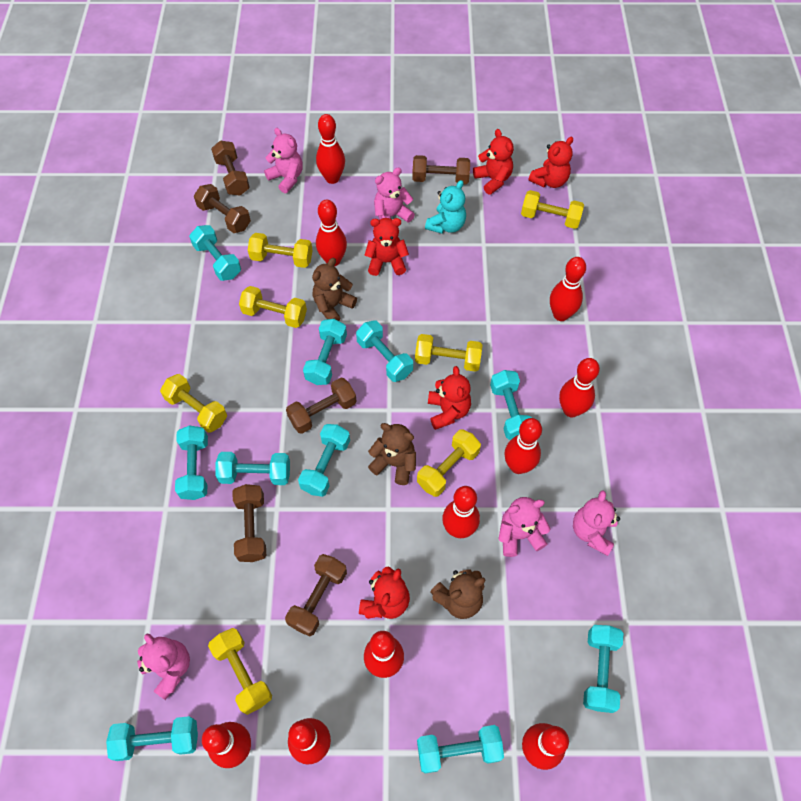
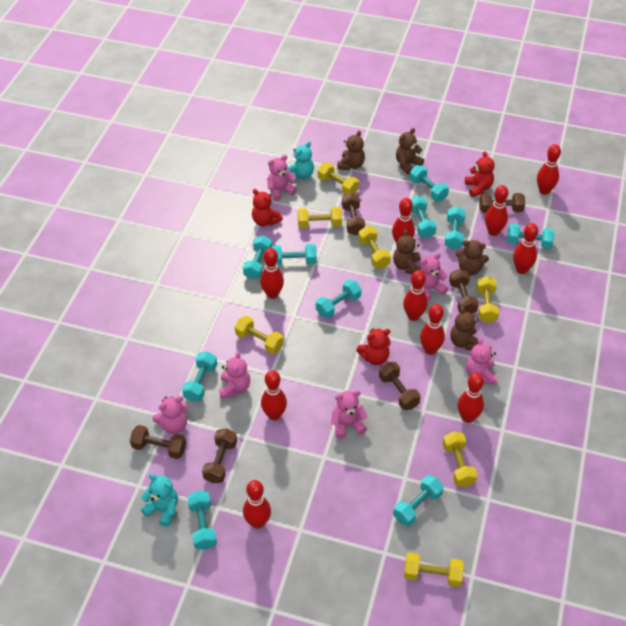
brown teddy bear: [312,258,357,321] [368,423,416,485] [430,570,485,619] = 3 -> [337,130,365,170] [393,229,421,274] [396,128,424,175] [450,306,479,350] [456,240,489,276] = 5
pink teddy bear: [137,634,190,700] [264,128,303,193] [374,168,415,223] [498,497,551,557] [573,490,620,556] = 5 -> [152,396,188,434] [219,351,250,398] [267,155,297,201] [331,390,368,439] [420,253,448,301] [466,338,497,385] = 6
red teddy bear: [359,567,410,619] [365,218,409,276] [428,366,471,430] [473,129,514,195] [528,137,573,188] = 5 -> [252,189,283,226] [356,328,391,365] [465,151,495,197] = 3
turquoise teddy bear: [425,180,466,234] = 1 -> [141,474,178,527] [286,141,314,180] = 2

